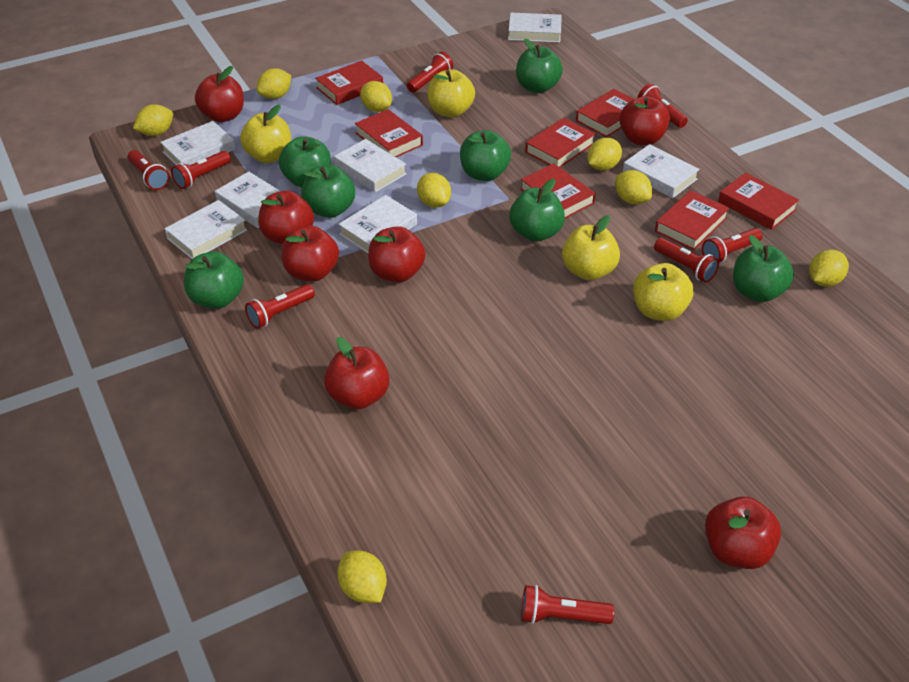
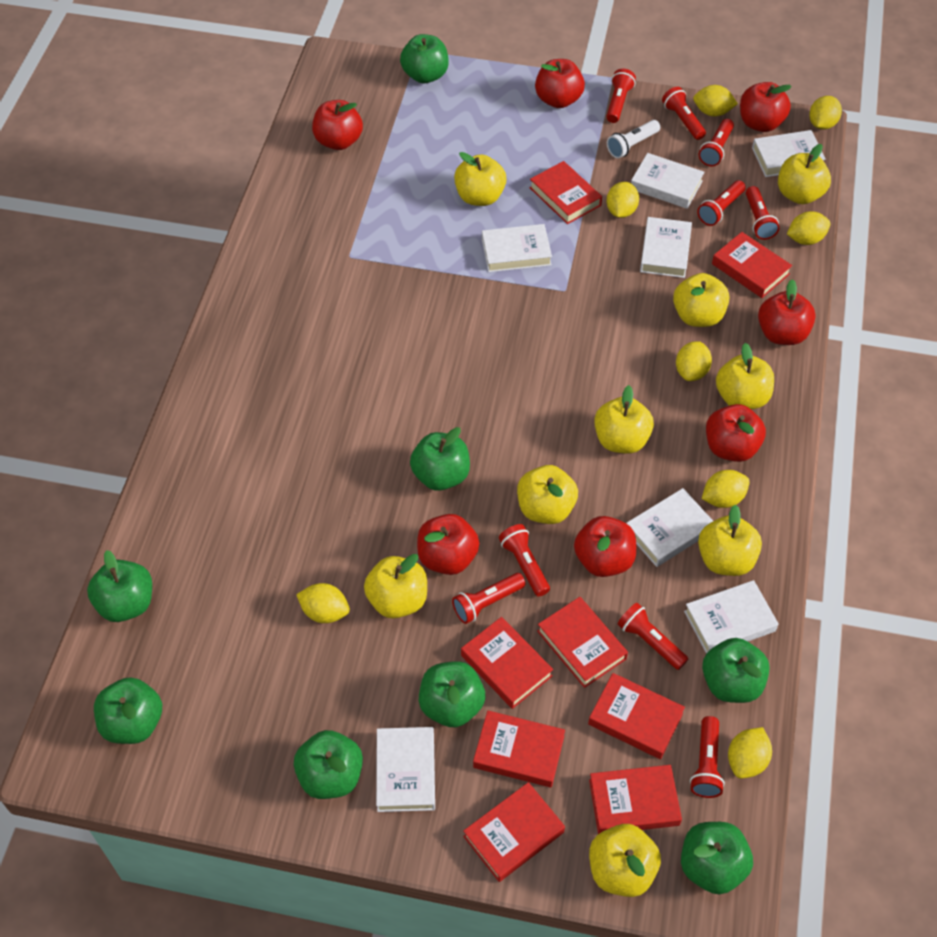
green apple: [184,251,244,309] [279,136,331,188] [301,165,355,218] [460,130,511,181] [509,179,565,242] [516,39,563,93] [733,235,794,302] = 7 -> [87,550,152,622] [94,677,162,744] [294,730,363,799] [400,34,449,83] [410,427,470,491] [419,661,485,727] [681,822,753,894] [702,638,770,703] = 8
red book: [315,61,383,105] [355,109,423,157] [520,163,596,219] [525,118,596,167] [576,89,634,137] [655,190,729,250] [718,173,799,230] = 7 -> [461,617,553,709] [463,782,565,882] [473,710,565,788] [530,161,602,224] [537,597,628,688] [588,673,685,759] [589,765,682,834] [712,232,792,298] = 8
red flashlight: [128,150,170,190] [171,151,231,189] [245,284,315,329] [407,52,453,93] [521,585,614,624] [638,84,688,128] [654,238,719,283] [702,228,763,264] = 8 -> [452,573,526,624] [499,524,550,596] [606,69,636,123] [618,603,688,670] [662,87,706,140] [690,716,725,798] [697,180,746,226] [699,119,734,166] [746,186,780,240] = 9
white flashlight: none = 0 -> [607,120,660,158] = 1
yellow apple: [240,104,291,163] [428,69,475,118] [562,215,620,280] [633,263,694,321] = 4 -> [364,554,427,618] [454,152,507,206] [517,465,578,524] [589,824,661,897] [594,385,654,454] [673,273,729,327] [698,505,762,576] [716,343,774,409] [778,144,831,204] = 9

